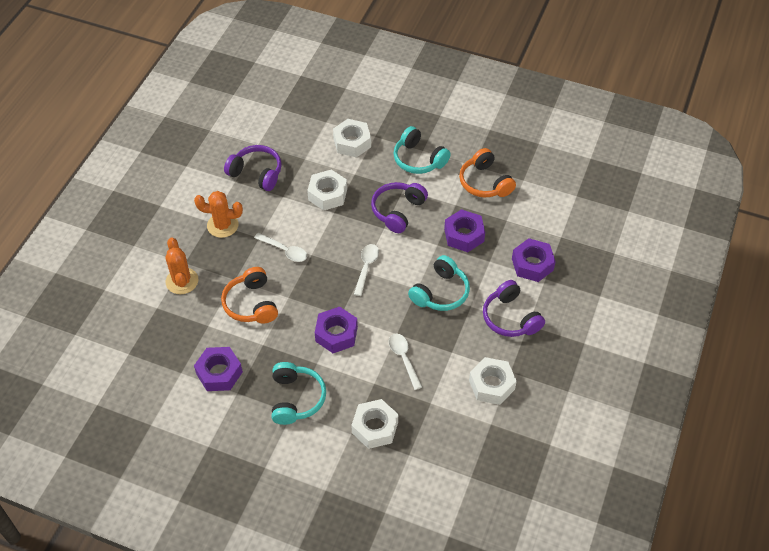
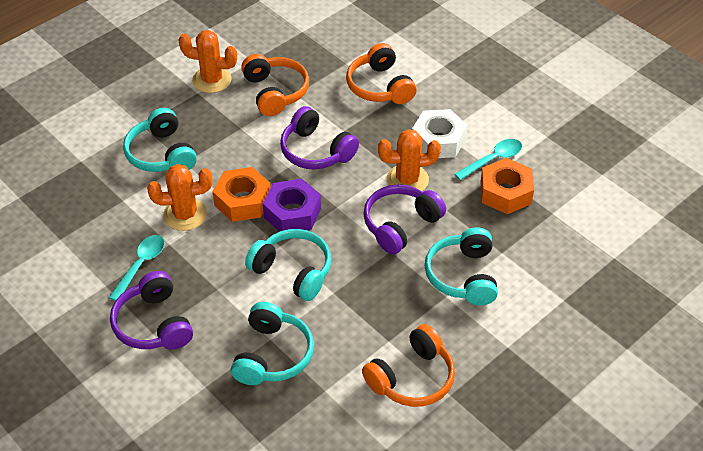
orange cactus: [166,238,198,294] [194,191,243,238] = 2 -> [147,164,212,231] [178,30,237,93] [378,129,441,195] = 3
orange headphones: [221,267,278,324] [459,148,516,198] = 2 -> [241,54,309,116] [346,43,417,104] [362,324,455,407] = 3
orange nut: none = 0 -> [212,167,271,222] [481,158,534,214] = 2
purple nut: [194,347,243,391] [315,307,358,353] [444,209,485,252] [512,238,556,282] = 4 -> [263,179,321,232] = 1
turquoise headphones: [272,362,326,425] [394,126,451,174] [408,255,470,311] = 3 -> [123,108,197,172] [231,302,314,385] [245,229,331,301] [425,227,498,305] = 4
turquoise spoon: none = 0 -> [109,235,165,301] [455,139,522,180] = 2
white nut: [307,170,347,211] [333,119,371,158] [351,399,398,449] [469,357,517,405] = 4 -> [412,109,467,158] = 1
white spoon: [254,233,307,262] [354,244,379,296] [389,334,422,390] = 3 -> none = 0

